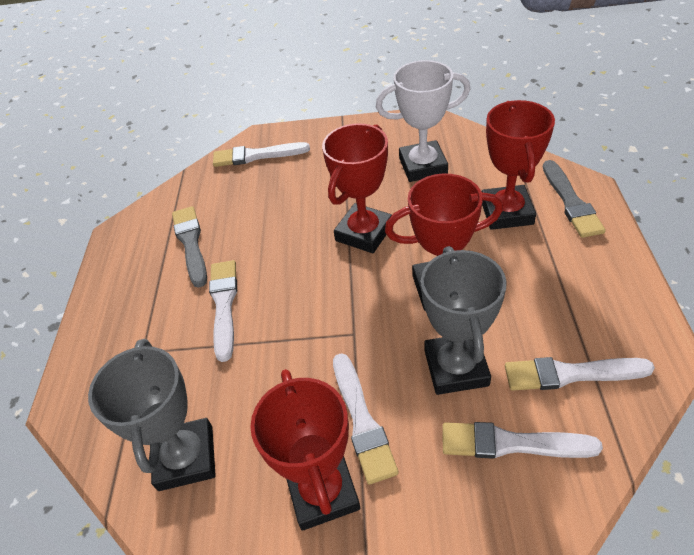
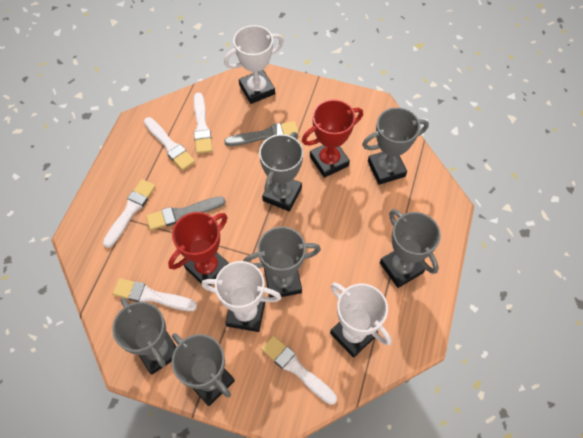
grey trophy: [88,339,216,491] [421,246,507,395] = 2 -> [112,298,176,375] [172,333,235,406] [243,226,321,297] [259,132,303,212] [362,108,429,185] [380,209,441,288] = 6
red trophy: [250,369,360,531] [322,124,392,253] [385,173,503,311] [482,100,555,230] = 4 -> [168,212,229,286] [302,99,363,178] = 2
white trophy: [376,60,470,182] = 1 -> [201,261,281,332] [224,25,284,104] [330,283,392,358] = 3

